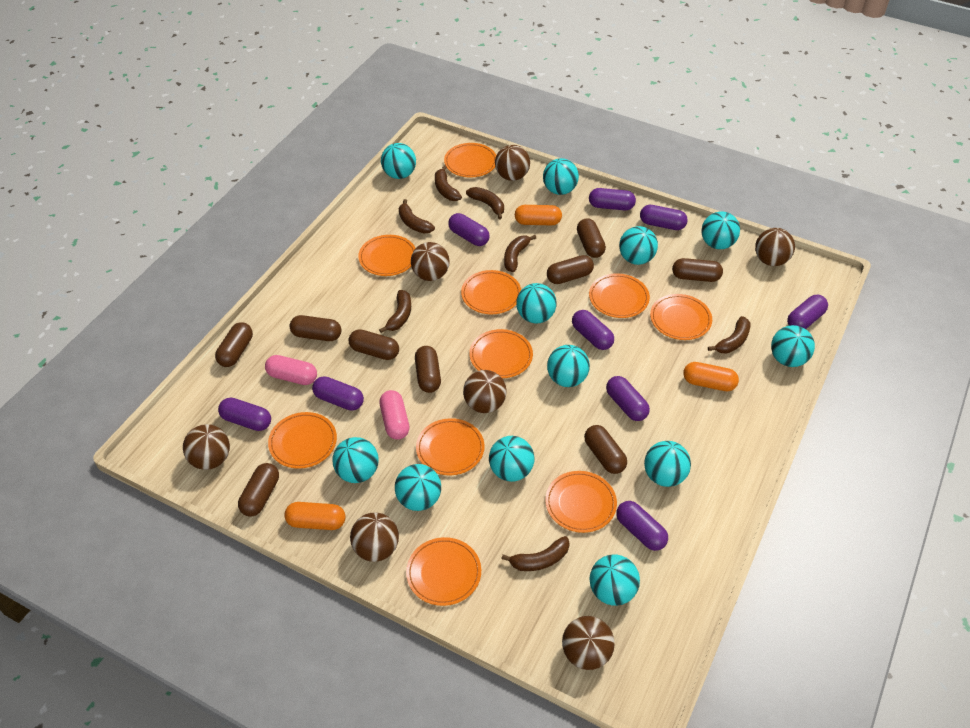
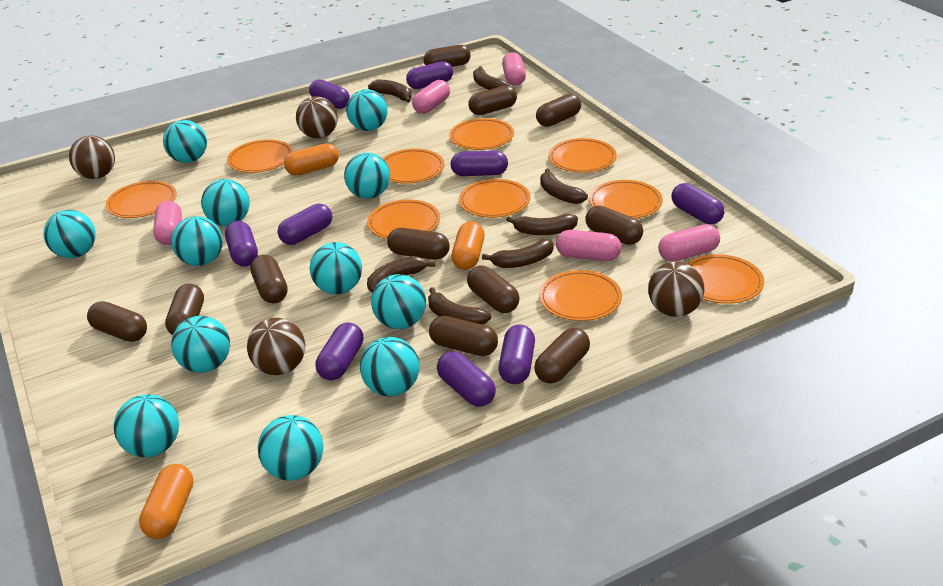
brown ball: [183,424,230,470] [350,513,399,562] [411,242,450,281] [463,370,507,413] [495,145,530,181] [562,616,615,670] [755,228,795,266] = 7 -> [69,135,115,179] [247,318,305,375] [296,96,338,138] [648,261,704,317] = 4
brown capsule: [215,322,253,367] [238,463,279,517] [290,315,342,341] [349,329,399,360] [415,346,441,393] [547,255,594,284] [577,218,606,258] [584,425,627,474] [672,258,723,282] = 9 -> [87,301,147,342] [165,284,204,335] [250,255,288,303] [387,228,450,260] [424,45,471,67] [429,316,498,356] [467,266,520,313] [469,85,517,115] [534,328,590,383] [536,94,581,127] [585,206,643,245] = 11
pink capsule: [265,355,317,385] [379,390,409,440] = 2 -> [153,201,182,245] [412,80,450,114] [502,52,526,86] [556,230,621,261] [658,224,720,262] = 5

